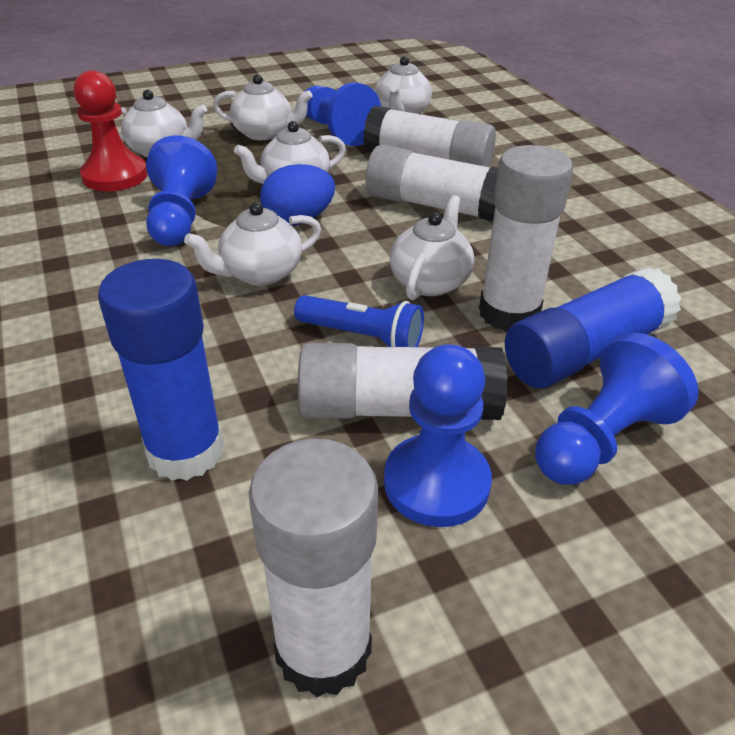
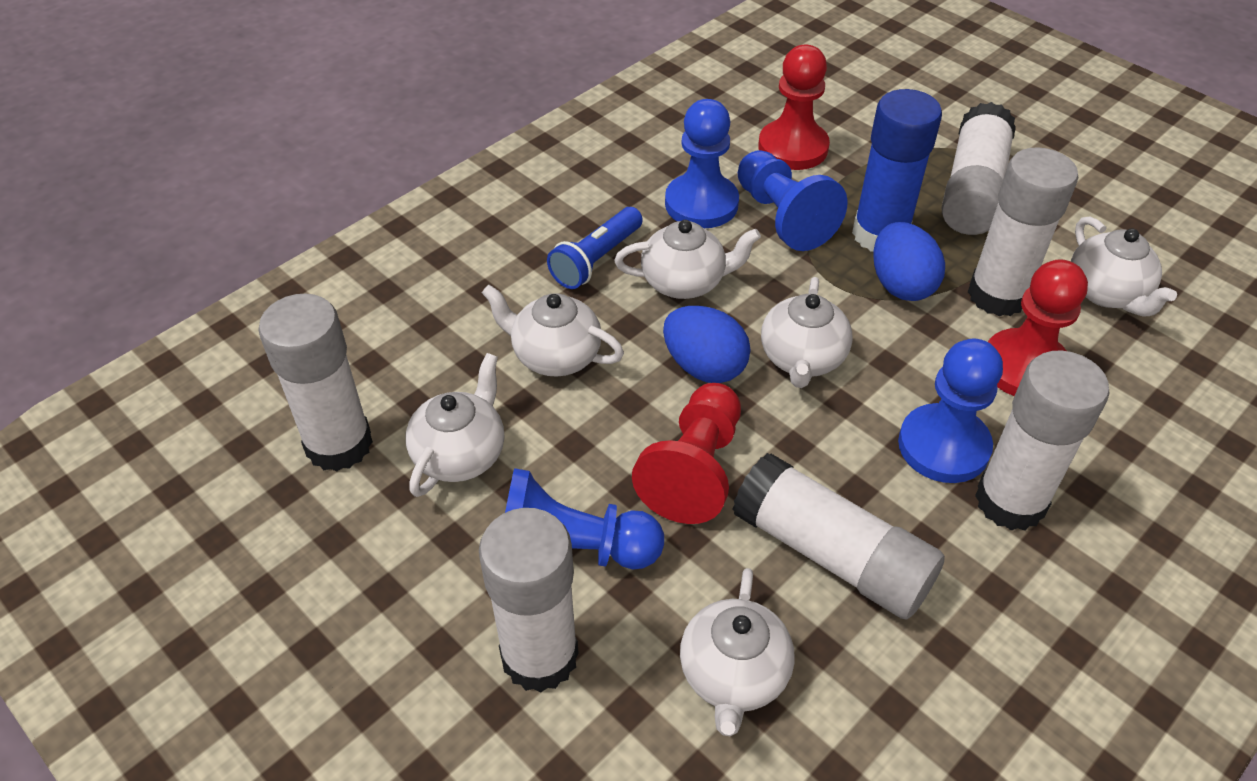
blue egg: [260,164,335,225] = 1 -> [663,306,750,383] [873,222,945,301] = 2
blue glue stick: [98,259,224,481] [505,267,681,388] = 2 -> [852,89,942,252] = 1
red pawn: [73,70,148,191] = 1 -> [632,383,741,524] [758,45,830,170] [988,259,1088,396] = 3
white glue stick: [249,439,378,697] [298,343,507,420] [363,105,496,167] [365,145,498,221] [479,145,573,332] = 5 -> [258,293,373,472] [479,508,579,692] [732,453,945,620] [942,102,1016,235] [968,147,1078,316] [975,350,1109,531] = 6

